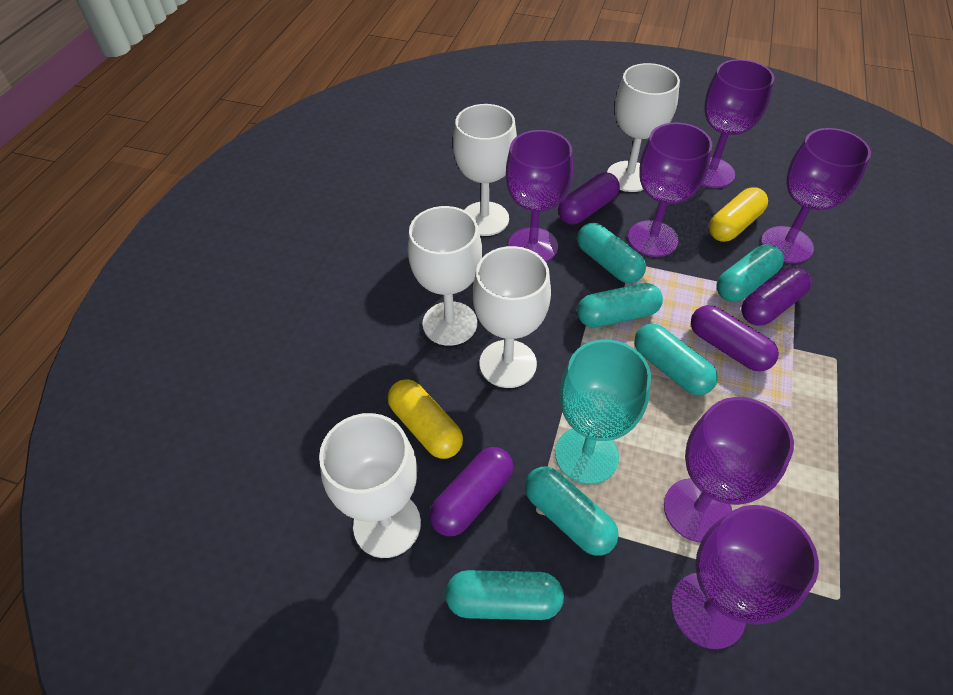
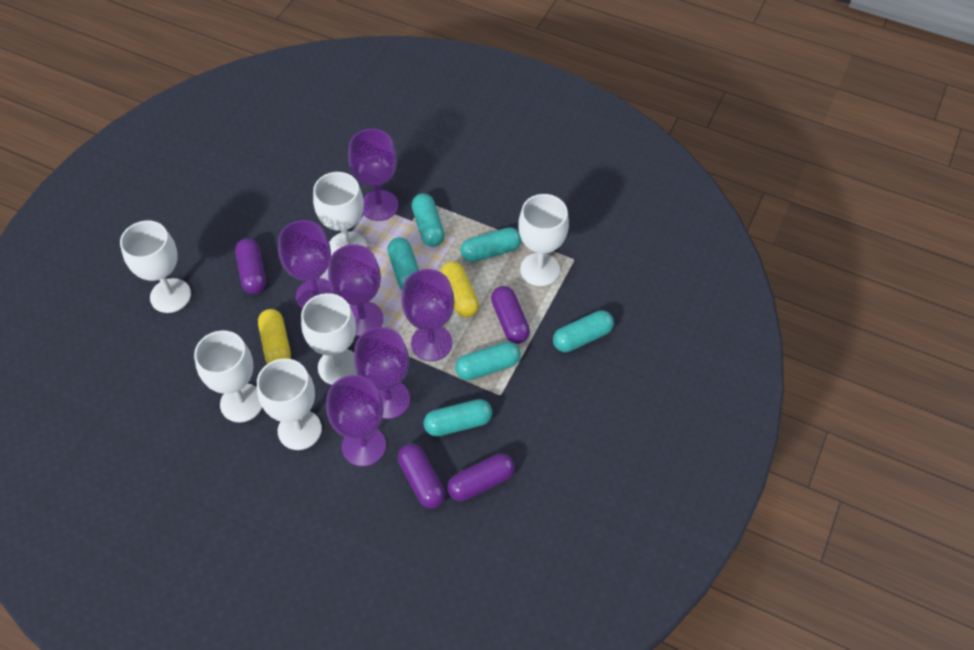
turquoise goblet: [555,339,651,484] = 1 -> none = 0
white goblet: [319,413,421,558] [408,206,482,346] [453,104,517,236] [473,246,551,388] [607,63,680,192] = 5 -> [120,220,191,313] [194,330,262,422] [257,358,322,450] [301,293,358,385] [313,172,367,255] [518,194,569,286] = 6

